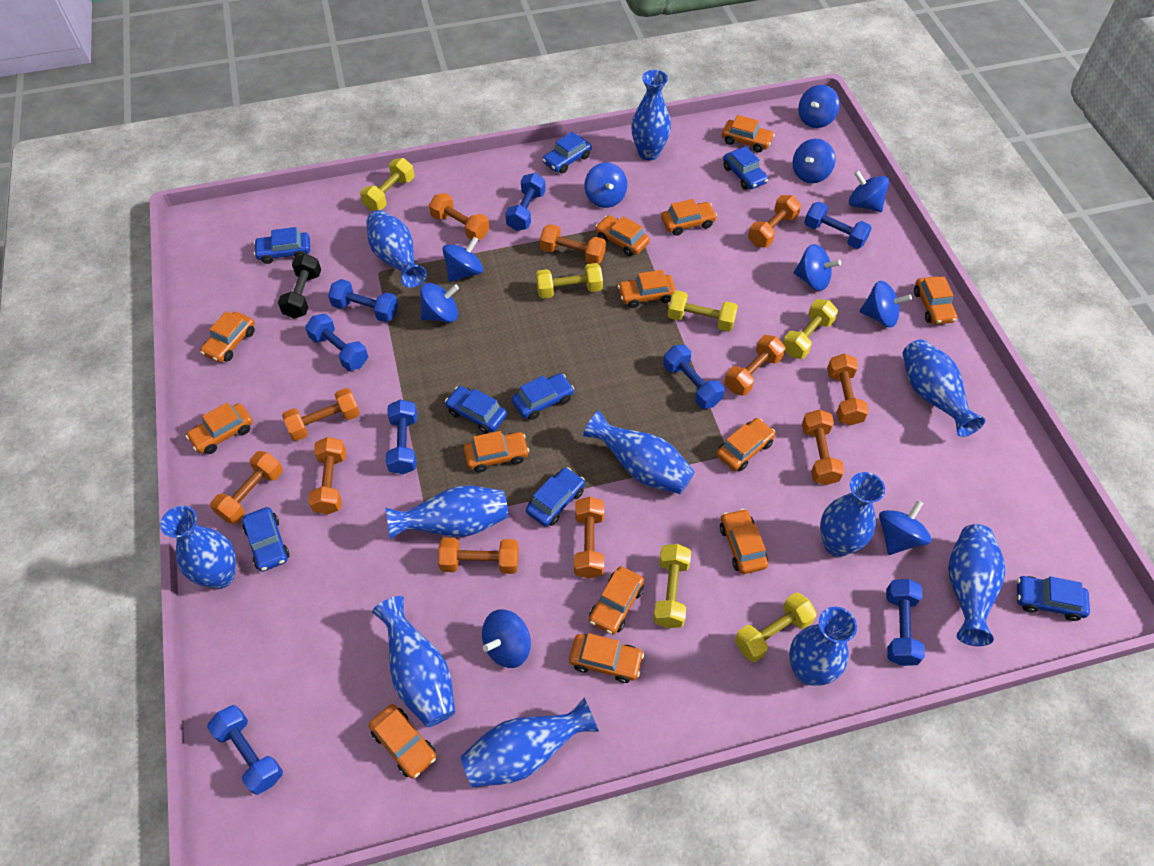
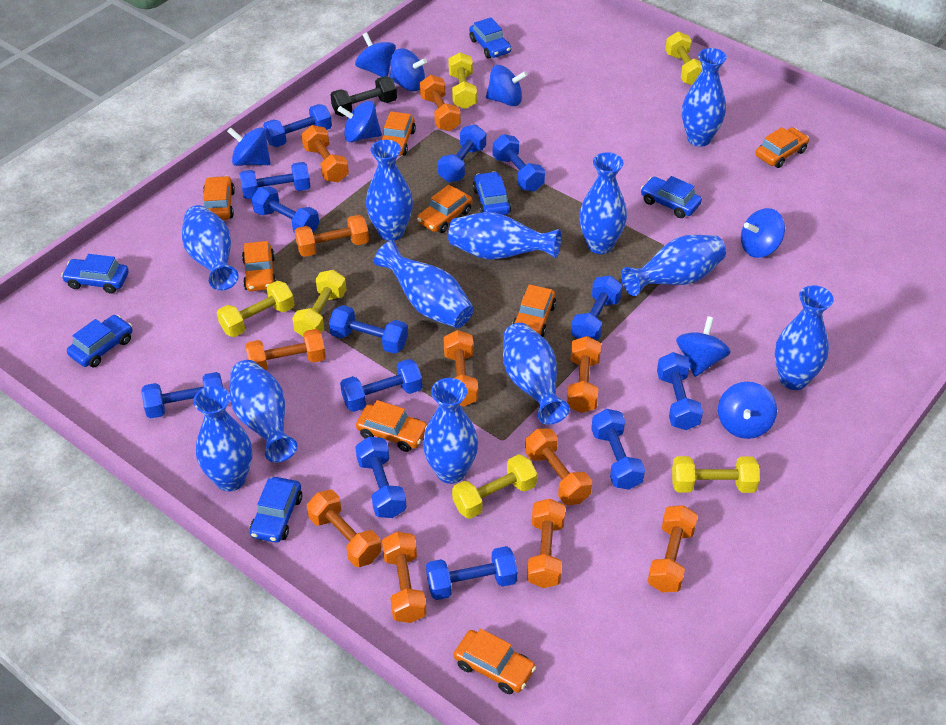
blue car: [243,507,290,572] [254,227,310,264] [445,386,507,434] [512,373,574,420] [526,467,585,526] [542,132,592,174] [723,146,768,190] [1017,576,1090,621] = 8 -> [61,254,129,294] [67,315,133,368] [250,477,302,543] [469,17,511,59] [473,171,511,215] [641,176,702,218] = 6
blue dumbbell: [207,705,283,795] [305,314,368,371] [328,279,399,322] [386,399,417,474] [505,173,546,231] [663,345,725,409] [804,202,872,249] [886,579,925,666] = 8 -> [141,372,223,419] [240,162,311,199] [252,186,319,233] [263,104,332,147] [329,305,408,354] [340,359,423,412] [355,437,407,518] [426,546,518,600] [438,125,486,182] [493,134,545,191] [571,276,623,341] [591,409,645,490] [657,352,703,430] = 13
blue spinning top: [420,283,459,323] [442,237,483,282] [482,610,531,668] [584,162,627,208] [793,139,836,183] [794,244,841,291] [798,85,840,128] [849,170,889,212] [859,281,912,328] [879,500,931,555] = 10 -> [227,127,271,166] [337,101,382,142] [355,32,395,77] [390,48,427,91] [486,65,527,106] [676,316,731,377] [718,382,777,439] [741,208,785,258] = 8
blue vase: [160,506,236,589] [367,210,427,288] [372,596,455,727] [385,485,508,539] [461,698,599,787] [583,411,695,494] [631,70,671,161] [789,607,857,686] [820,472,885,557] [903,340,985,437] [948,524,1006,646] = 11 -> [182,205,239,290] [194,386,252,491] [230,360,298,463] [366,140,413,241] [374,241,474,328] [423,378,478,484] [448,212,561,260] [503,323,570,425] [579,152,627,254] [621,235,726,296] [682,48,727,147] [775,285,834,390] = 12
orange car: [186,402,253,454] [200,311,255,362] [369,704,436,779] [463,431,529,473] [569,633,644,683] [589,566,644,635] [595,215,650,256] [617,270,676,308] [661,199,717,236] [716,418,775,471] [720,509,768,574] [722,115,775,153] [914,276,957,325] = 13 -> [203,176,235,220] [242,241,277,291] [356,400,427,452] [381,111,416,156] [417,185,472,233] [454,629,536,694] [512,284,556,337] [756,127,809,168] = 8

